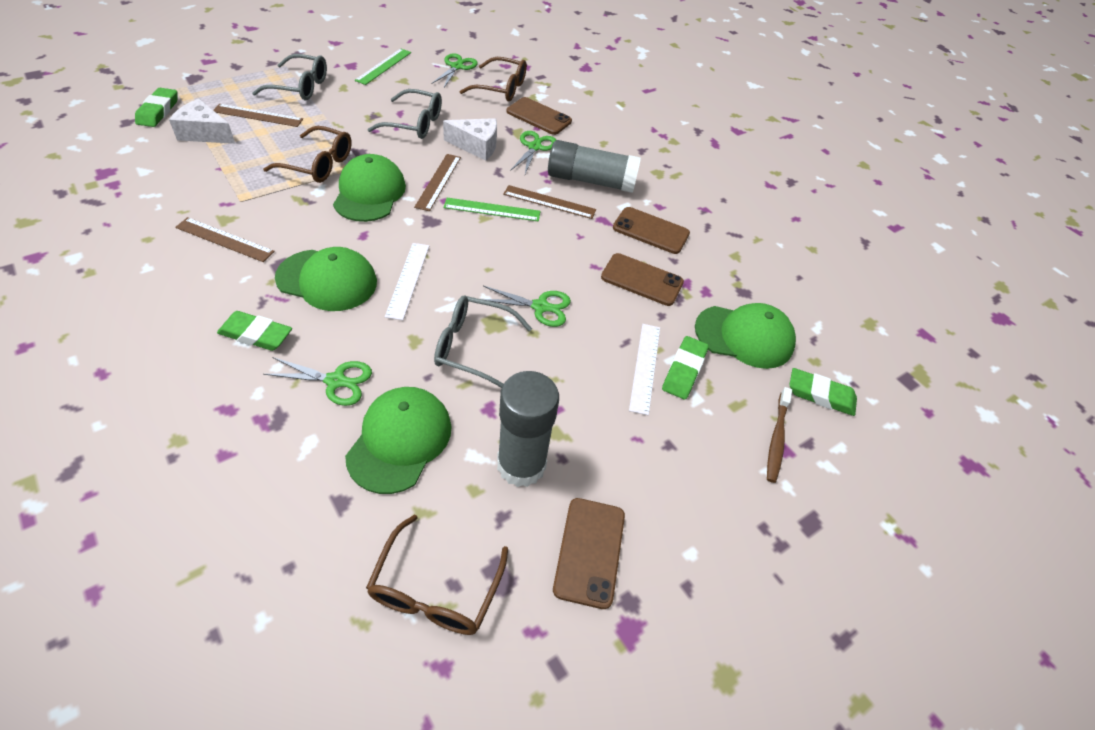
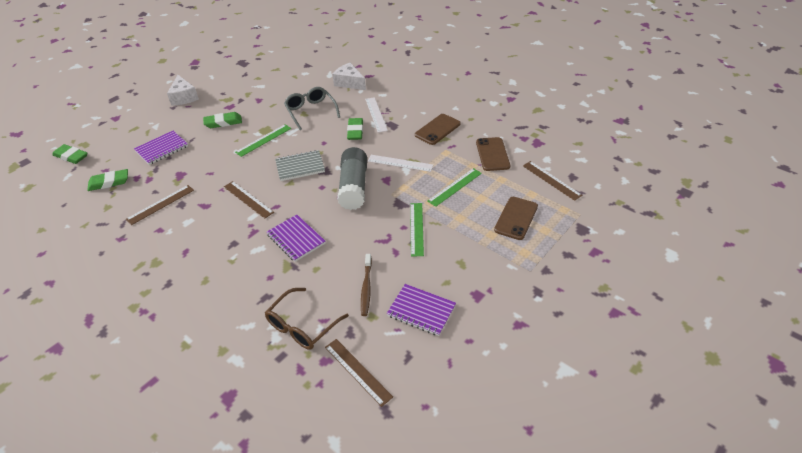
brown glasses: [263,126,352,183] [366,514,508,635] [459,57,527,102] = 3 -> [265,288,349,350] = 1
brown phone: [507,97,572,135] [553,498,625,609] [601,253,684,306] [613,207,690,254] = 4 -> [415,114,460,145] [476,137,510,171] [494,197,538,240] = 3
green cap: [275,247,377,311] [333,154,406,222] [345,387,452,494] [695,303,796,369] = 4 -> none = 0
green ruler: [355,49,411,85] [443,198,540,222] = 2 -> [235,124,291,157] [410,203,424,256] [427,168,482,207] = 3
green scissors: [263,357,372,406] [431,53,478,87] [482,286,571,327] [510,131,556,174] = 4 -> none = 0
grey glasses: [252,54,327,100] [367,89,442,139] [434,295,532,388] = 3 -> [284,87,340,130] = 1
grey glue stick: [497,371,559,487] [548,140,641,193] = 2 -> [337,147,367,210] = 1
grey notebook: none = 0 -> [275,150,325,181] = 1
purple notebook: none = 0 -> [134,131,188,165] [267,215,325,262] [387,284,456,336] = 3

